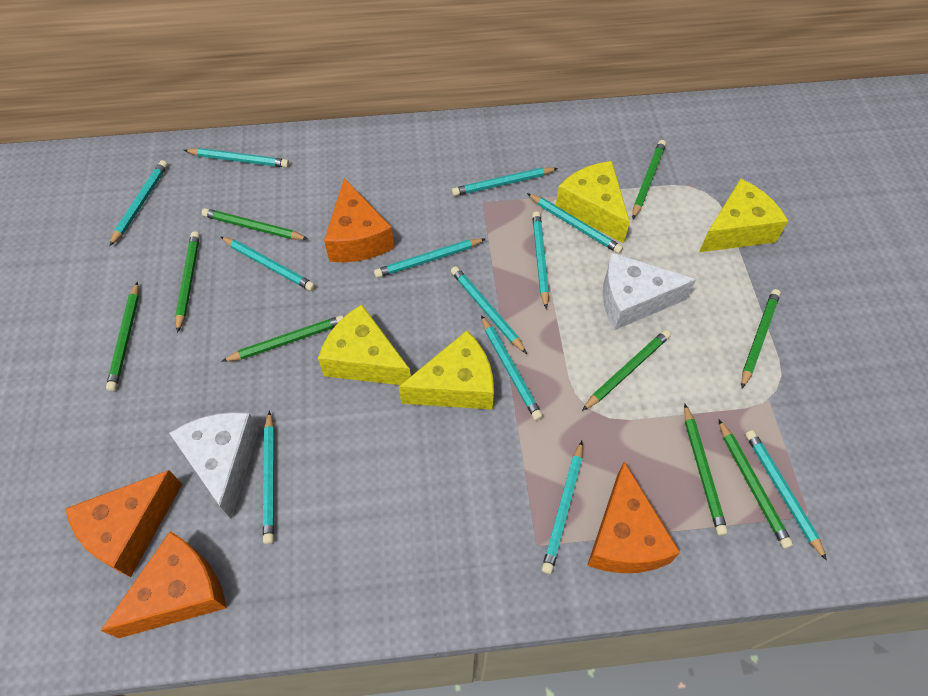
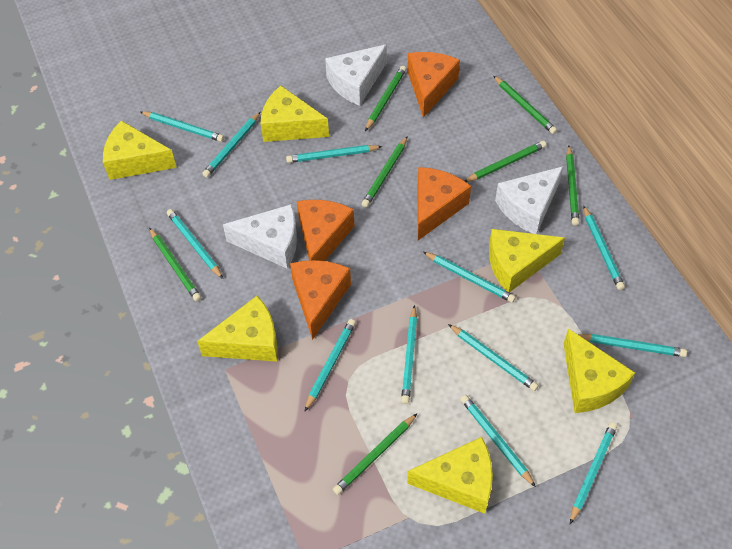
green pencil: [106,282,139,391] [175,231,200,333] [202,208,308,240] [221,315,344,362] [582,330,671,411] [632,140,666,219] [684,403,728,536] [719,420,793,549] [741,289,781,388] = 9 -> [149,228,201,302] [333,414,417,495] [362,136,408,207] [365,66,406,131] [465,141,546,182] [494,76,557,134] [566,146,579,226] = 7
white cheese: [169,412,259,519] [603,253,696,330] = 2 -> [223,204,297,269] [325,44,387,106] [495,166,563,234] = 3
yellow cheese: [318,304,411,385] [399,331,494,409] [556,161,630,244] [699,179,788,252] = 4 -> [103,121,177,180] [197,296,278,362] [261,86,329,142] [407,437,493,514] [489,229,565,292] [563,329,635,413] = 6

